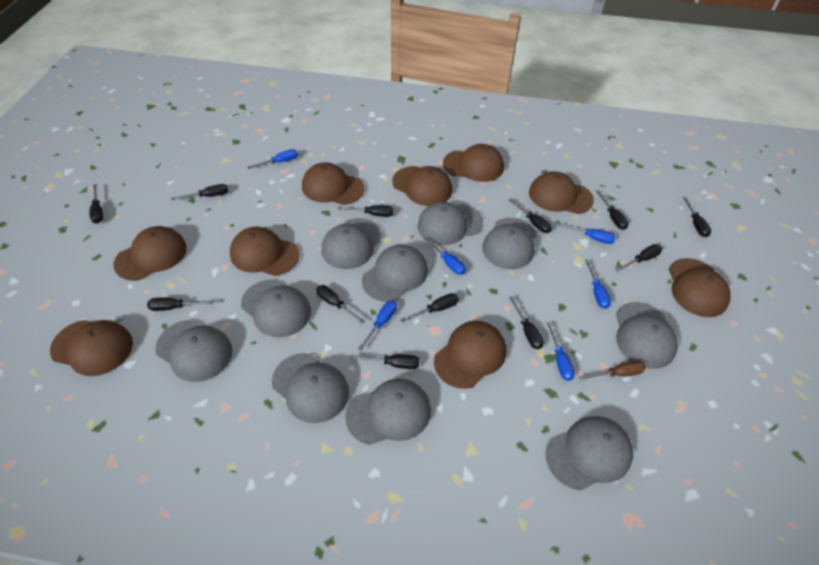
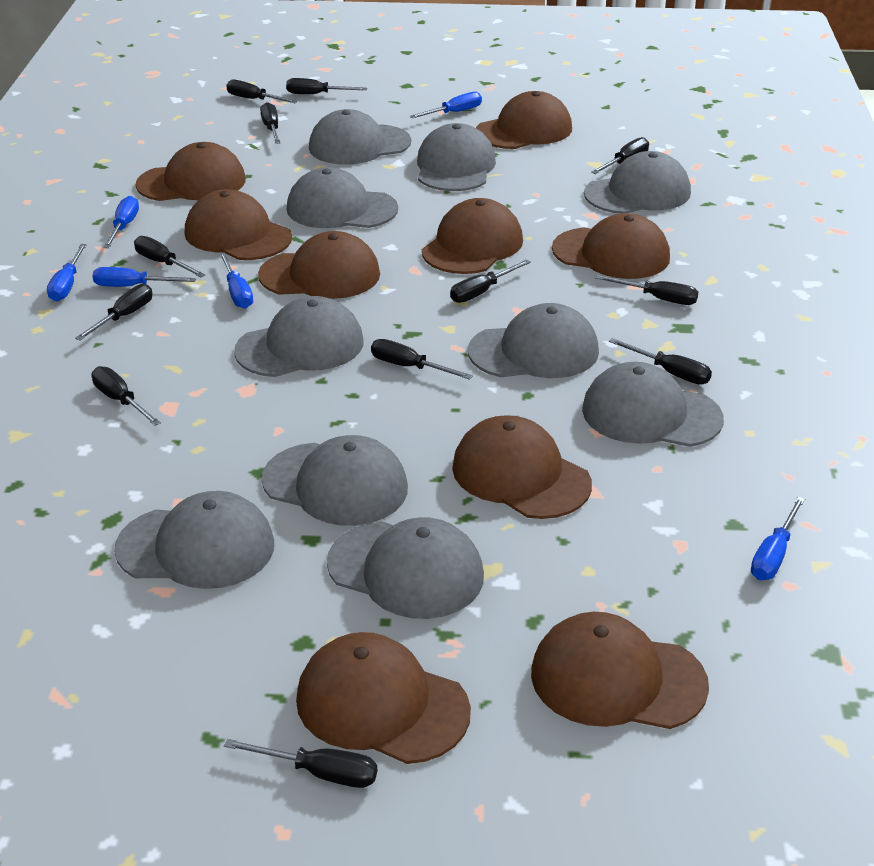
brown screwdriver: [579,360,646,380] = 1 -> none = 0

